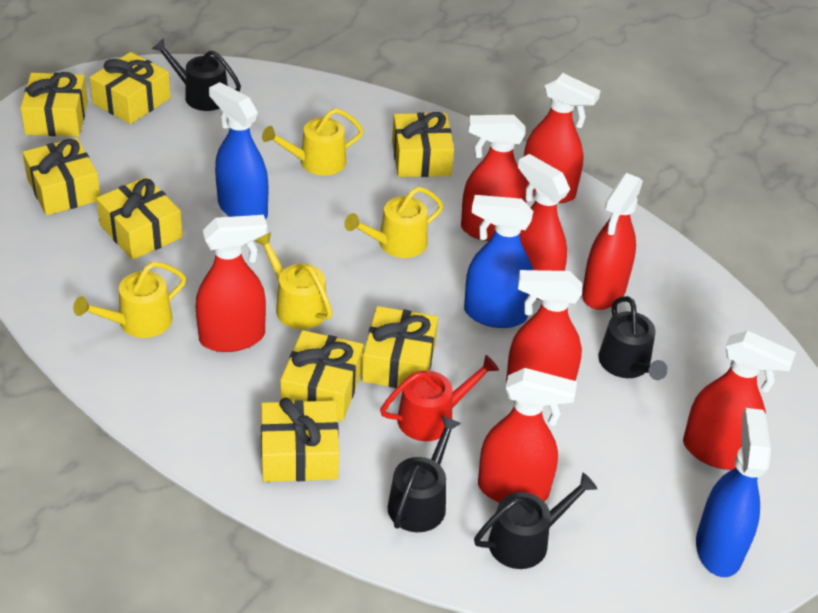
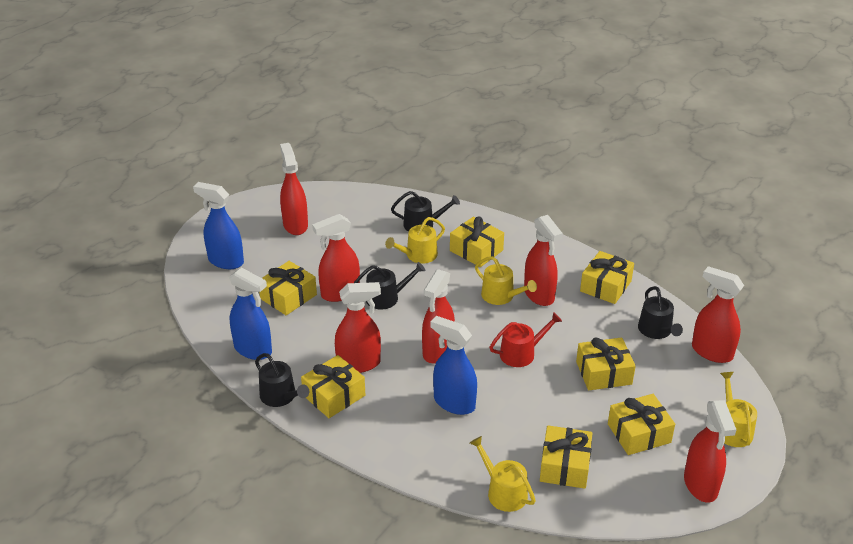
red spray bottle: [196,215,267,352] [461,115,527,241] [478,368,577,503] [506,270,582,383] [518,154,570,300] [523,73,600,203] [582,173,643,310] [683,331,796,470] = 8 -> [280,143,308,235] [312,214,360,302] [335,282,381,373] [422,269,455,364] [524,215,563,306] [684,400,736,503] [692,266,744,363] = 7
yellow gift: [20,72,88,137] [23,138,101,215] [90,52,171,124] [96,177,183,260] [261,398,339,482] [280,330,363,421] [362,306,438,388] [392,112,454,177] = 8 -> [259,261,317,315] [301,355,365,418] [450,217,504,267] [540,425,592,489] [576,337,636,390] [580,251,634,304] [608,394,675,455] = 7

